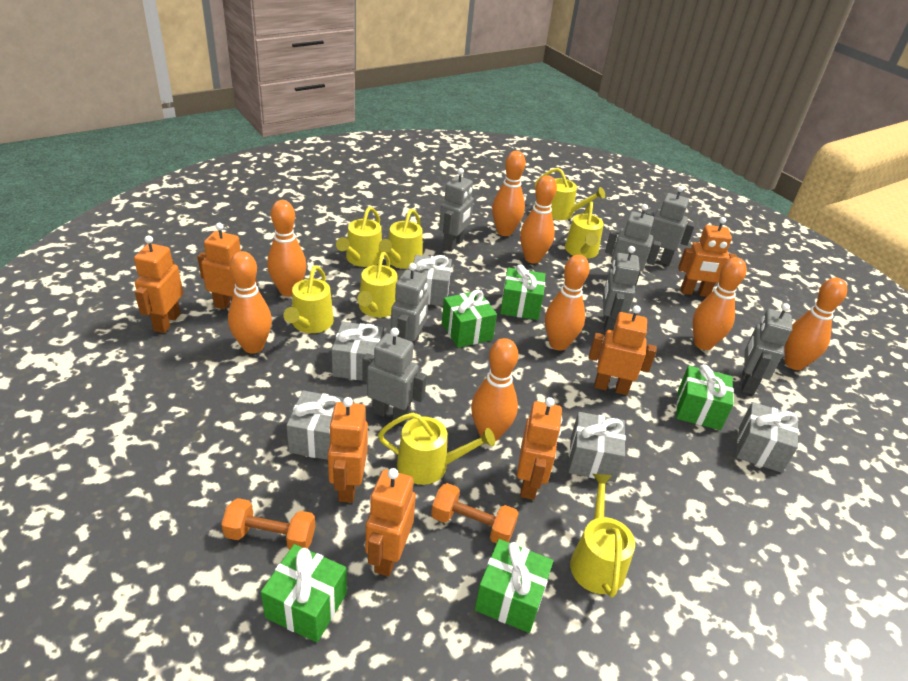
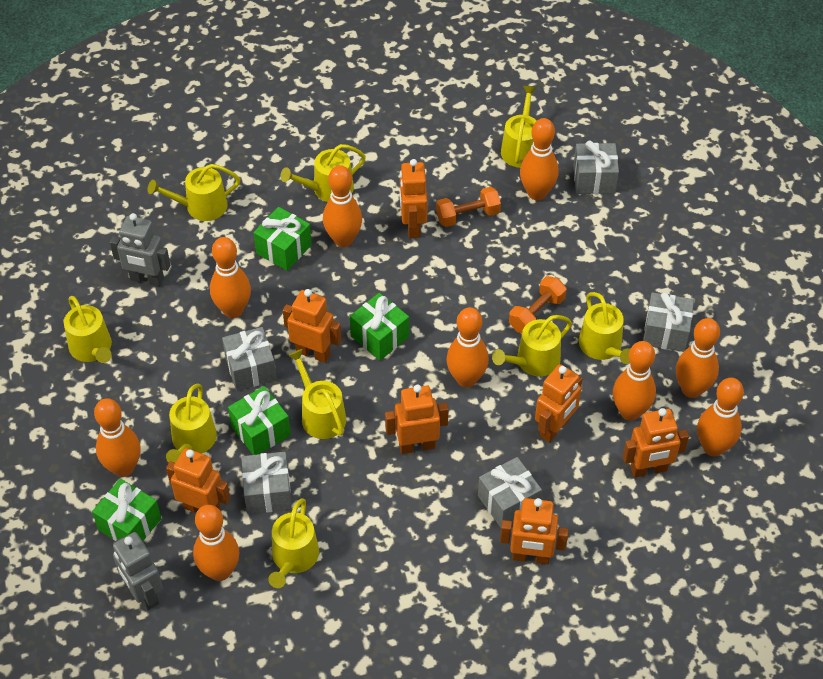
green gift: [261,544,347,642] [442,290,497,348] [475,539,553,633] [500,264,545,320] [676,364,734,430] = 5 -> [92,479,161,541] [228,386,291,455] [253,207,312,271] [350,293,409,360] = 4
grey robot: [362,328,427,425] [391,263,429,345] [439,168,474,252] [603,246,640,334] [605,204,661,286] [646,186,695,265] [742,303,792,395] = 7 -> [110,213,170,287] [113,532,163,610] = 2
orange bowling pin: [228,251,272,354] [267,200,306,296] [471,338,519,441] [492,151,526,236] [520,175,557,264] [545,255,590,351] [693,257,747,350] [785,277,847,370] = 8 -> [94,398,141,477] [193,505,240,581] [210,237,251,318] [323,165,362,247] [446,307,489,388] [520,118,559,200] [613,341,656,421] [676,318,720,398] [697,378,744,457] = 9
yellow watering can: [283,265,334,333] [336,207,382,267] [357,252,398,318] [378,413,495,485] [379,209,423,269] [535,168,605,220] [565,201,604,259] [570,474,635,598] = 8 -> [64,296,112,363] [148,164,240,221] [166,384,217,463] [268,498,319,588] [281,144,366,202] [288,349,346,439] [492,315,572,376] [501,86,537,168] [579,292,630,364] = 9

